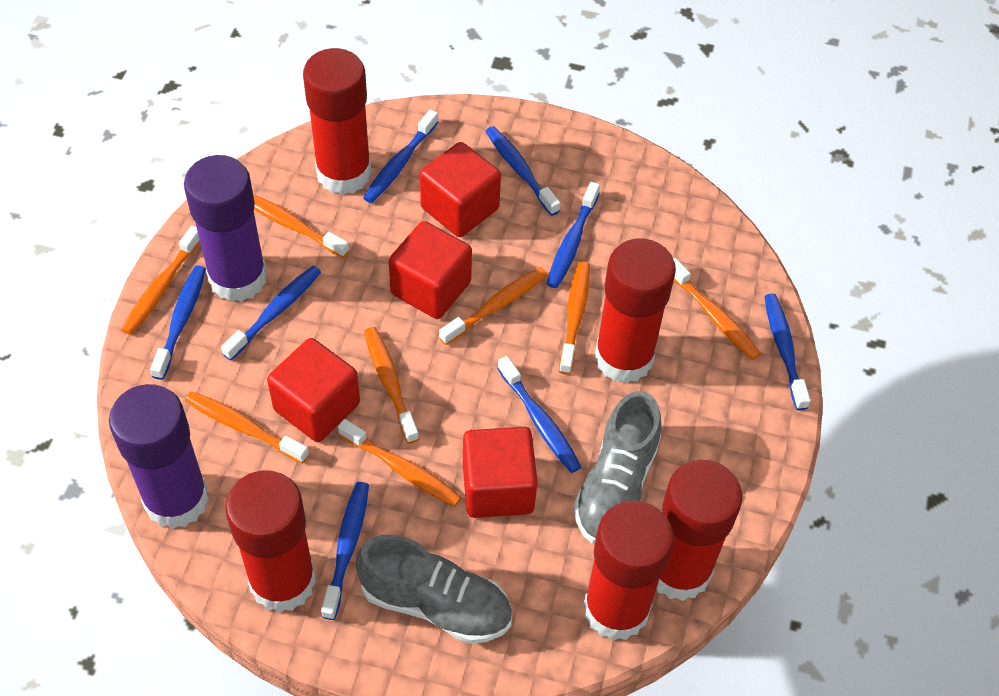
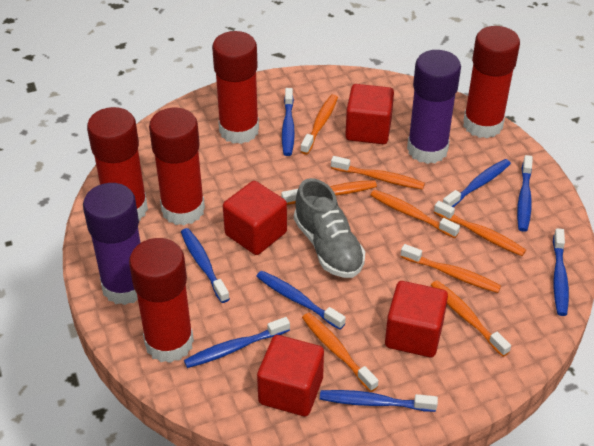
grey shoe: [355,535,512,644] [573,391,661,544] = 2 -> [294,178,365,278] = 1

